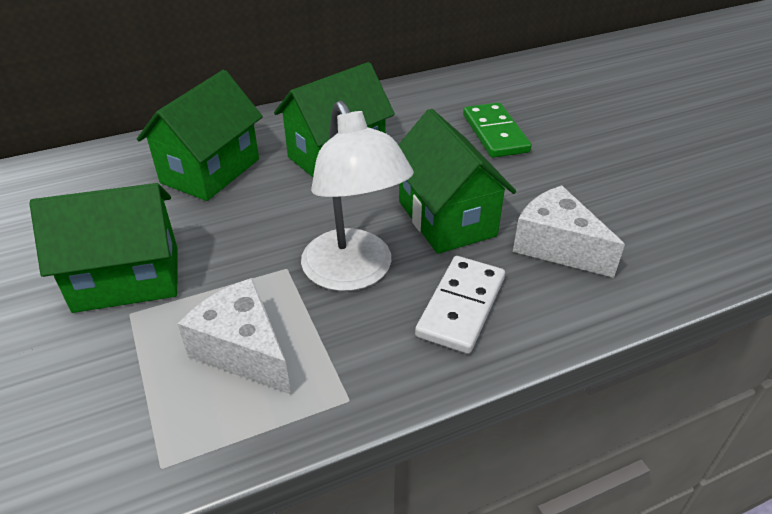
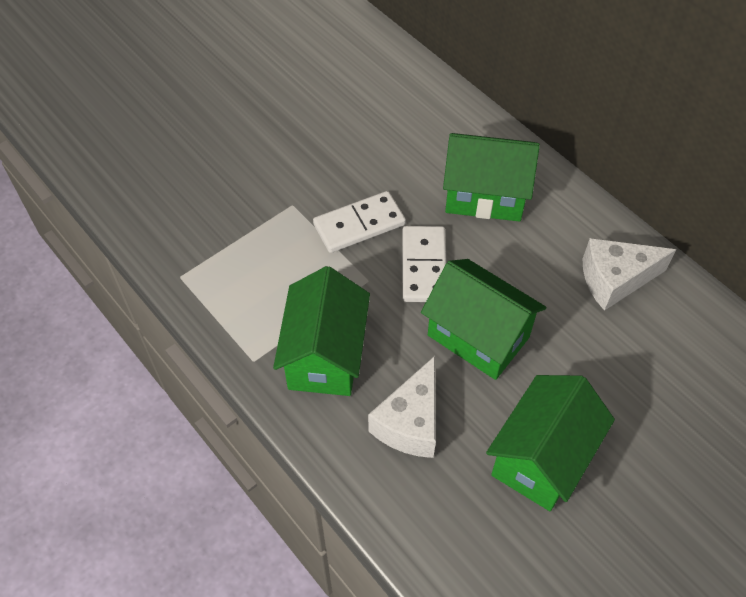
green domino: [463,102,532,158] = 1 -> none = 0
white domino: [415,256,505,354] = 1 -> [313,191,406,253] [402,226,447,302] = 2
white lamp: [301,101,414,291] = 1 -> none = 0

